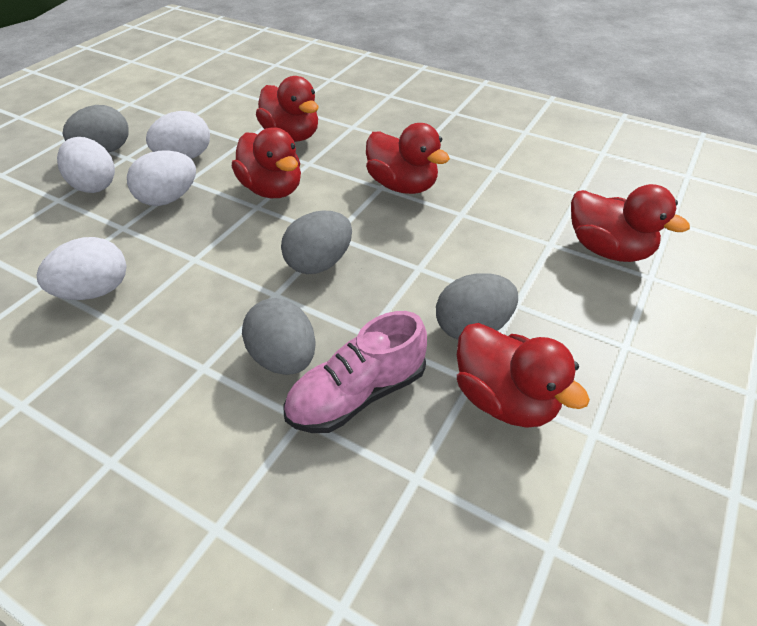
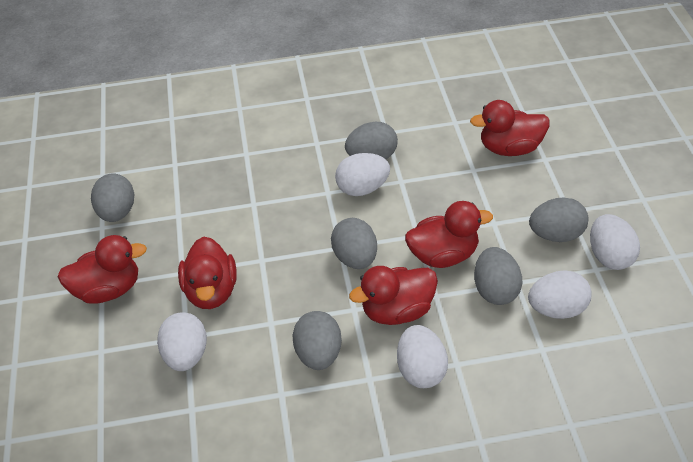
grey egg: [63,105,129,153] [242,298,316,375] [281,210,352,274] [436,273,518,340] = 4 -> [91,174,134,222] [293,311,342,370] [331,218,377,269] [345,122,398,159] [474,247,522,305] [529,197,589,242] = 6
pink shoe: [283,311,427,433] = 1 -> none = 0
white egg: [36,237,126,300] [57,137,115,193] [127,150,196,206] [146,111,210,159] = 4 -> [157,312,207,371] [335,153,390,196] [397,325,448,388] [528,270,592,319] [590,214,640,270] = 5

